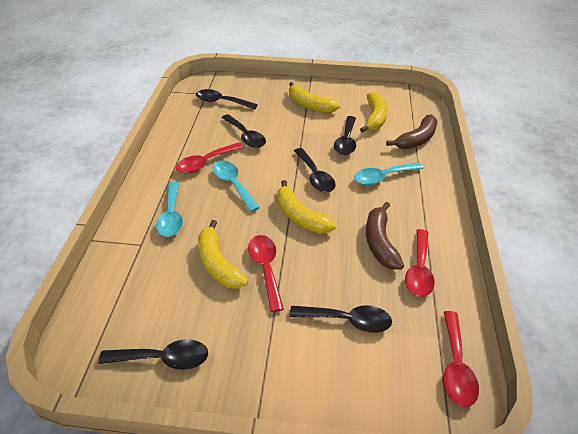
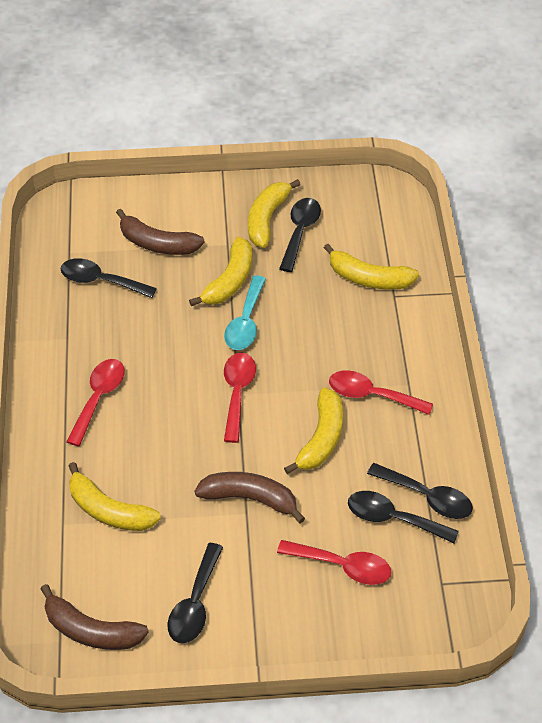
black spoon: [98,339,208,370] [196,89,258,109] [221,114,266,148] [290,305,392,333] [294,148,336,193] [334,116,356,155] = 6 -> [61,258,157,298] [168,543,223,643] [279,198,321,272] [348,491,459,543] [367,463,473,519] = 5
brown banana: [366,202,404,270] [386,114,438,149] = 2 -> [41,584,149,650] [116,209,205,255] [194,472,305,523] = 3
turquoise spoon: [156,181,183,237] [213,161,260,212] [354,162,424,185] = 3 -> [224,275,266,350] = 1
yellow banana: [198,220,248,289] [277,180,337,234] [289,82,340,113] [360,92,387,133] = 4 -> [69,462,161,531] [189,237,252,306] [248,179,301,248] [284,388,343,474] [324,244,419,289] = 5

